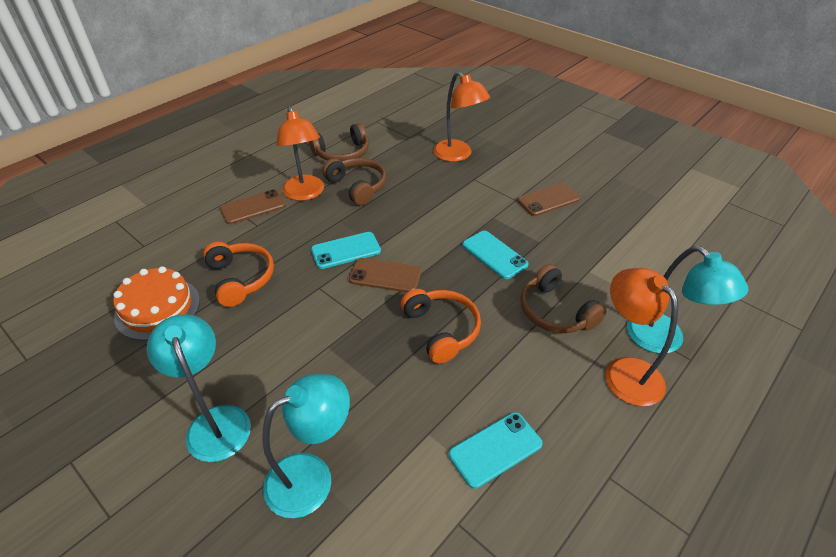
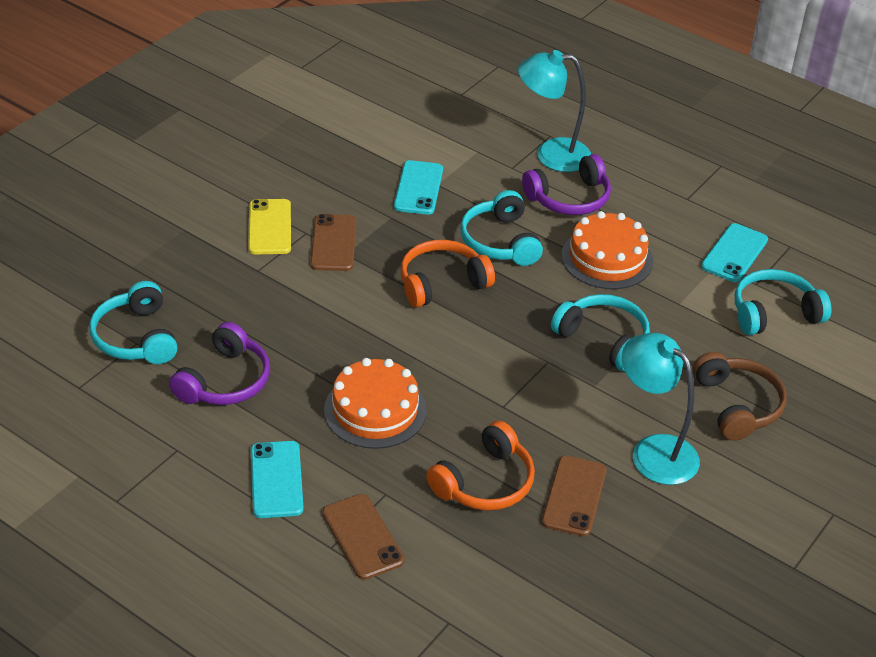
brown headphones: [309,123,369,161] [322,158,386,205] [520,264,607,333] = 3 -> [693,352,787,441] = 1
orange cake: [113,266,200,341] = 1 -> [324,358,427,449] [562,211,653,289] = 2
orange lamp: [276,106,324,201] [433,71,490,162] [605,268,678,406] = 3 -> none = 0
purple headphones: none = 0 -> [169,322,270,405] [522,154,611,215] = 2
turquoise headphones: none = 0 -> [89,281,178,364] [460,190,543,266] [551,294,650,371] [735,269,831,335] = 4
turquoise lamp: [147,314,251,462] [262,374,350,518] [627,246,748,354] = 3 -> [518,50,591,172] [622,333,700,485] = 2
yellow phone: none = 0 -> [248,199,291,254] = 1

